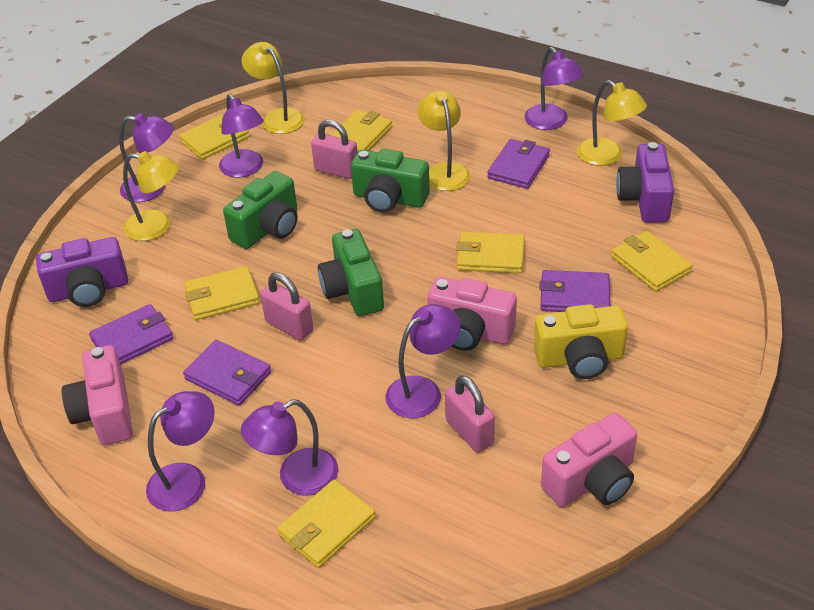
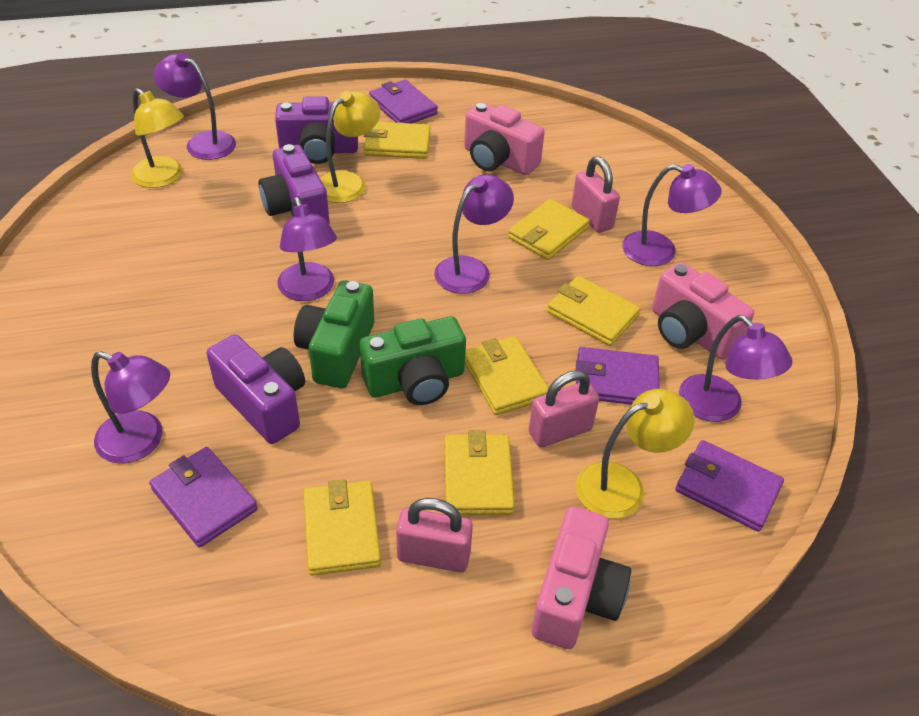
green camera: [223,171,298,249] [318,229,384,316] [351,149,430,213] = 3 -> [294,280,374,388] [360,316,466,405] = 2
purple camera: [36,237,128,307] [616,142,674,222] = 2 -> [207,335,305,444] [259,144,329,223] [275,96,358,164] = 3
yellow camera: [534,304,628,379] = 1 -> none = 0
yellow lamp: [123,151,179,241] [241,42,304,134] [417,90,470,191] [577,80,647,166] = 4 -> [131,88,184,188] [320,91,380,203] [576,389,694,519] = 3

